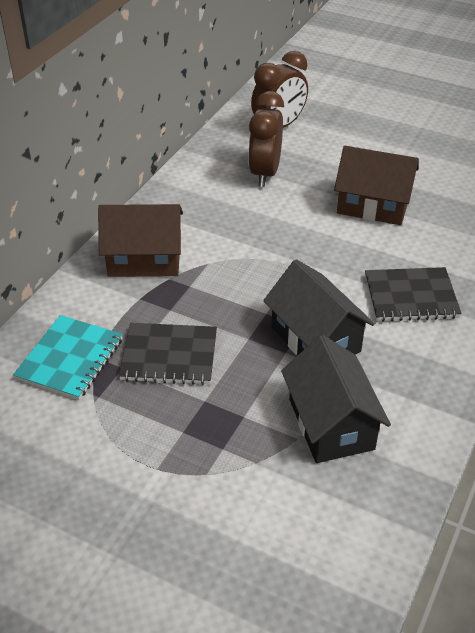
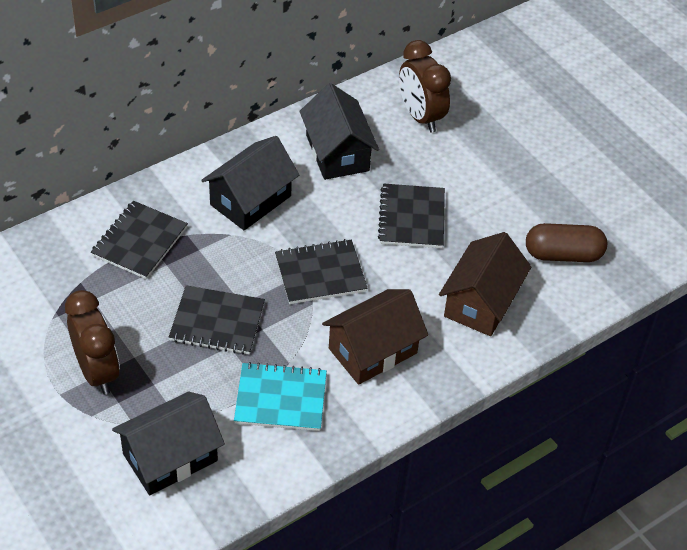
black house: [263,259,375,355] [281,335,391,463] = 2 -> [112,391,225,495] [201,136,299,230] [299,83,379,180] = 3
black notebook: [119,323,217,385] [365,267,462,322] = 2 -> [91,201,188,279] [169,285,265,355] [275,239,368,304] [378,183,445,248] = 4
brown capsule: none = 0 -> [526,223,607,262] = 1

